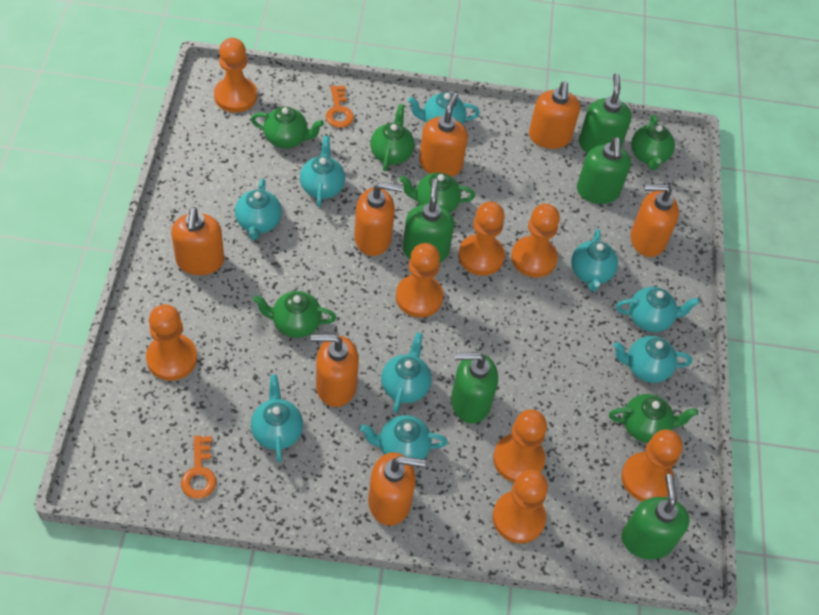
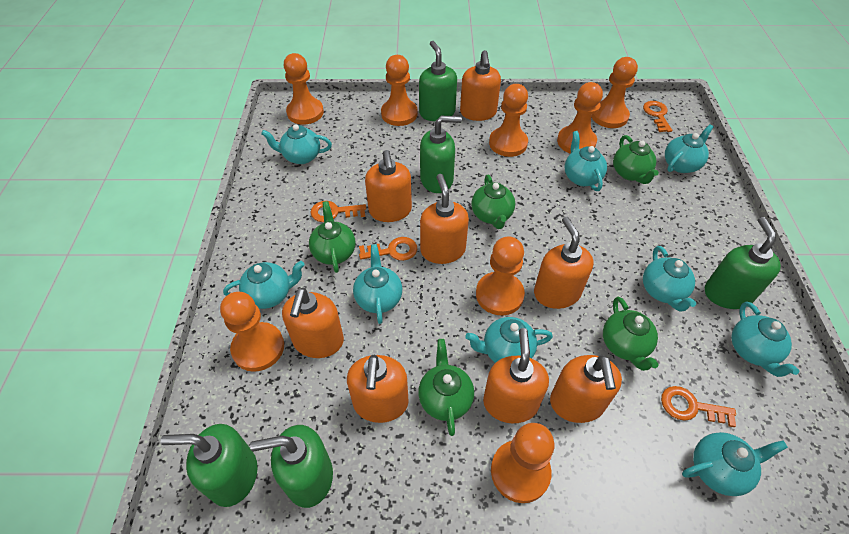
green teapot: [251,106,324,148] [253,291,337,338] [370,104,415,171] [400,173,475,212] [609,394,698,443] [631,115,675,170] = 6 -> [309,201,355,273] [418,339,474,436] [471,175,515,229] [603,297,659,371] [613,135,659,184] = 5
orange key: [181,435,216,499] [326,85,354,128] = 2 -> [310,201,366,222] [359,237,417,261] [643,101,672,132] [661,386,736,427] = 4
orange soap dispenser: [171,207,224,275] [311,334,359,407] [354,182,403,256] [368,452,426,526] [419,93,468,177] [529,81,580,149] [631,184,679,257] = 7 -> [282,288,344,358] [347,355,409,423] [365,150,412,222] [420,174,469,264] [460,50,501,121] [483,328,549,423] [534,217,593,309] [550,355,622,423] = 8

